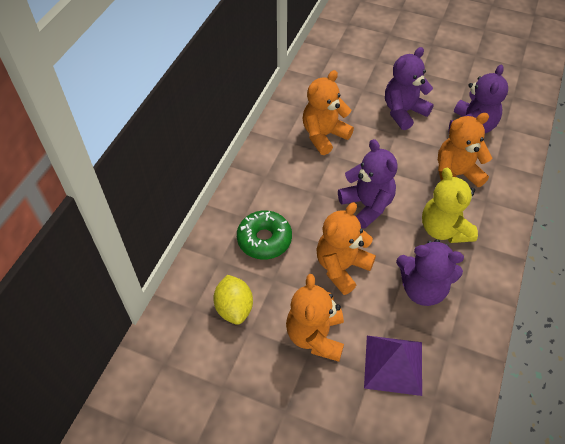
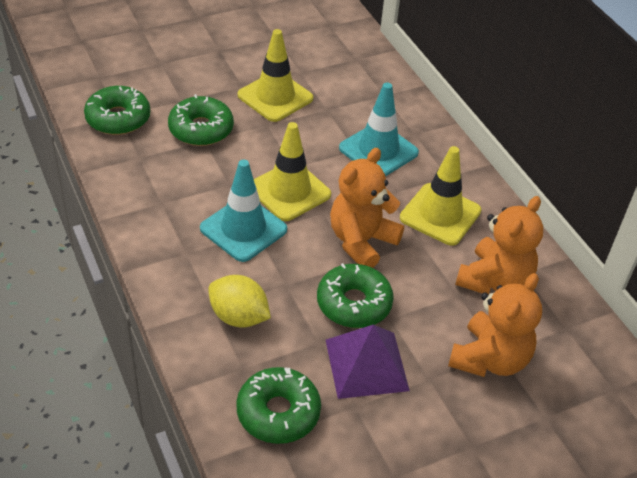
green donut: [237,210,292,260] = 1 -> [84,86,150,135] [168,94,234,146] [236,367,321,444] [317,263,394,328] = 4
orange teddy bear: [286,274,344,362] [303,70,354,155] [316,202,376,295] [438,113,492,187] = 4 -> [330,148,404,268] [448,273,542,377] [455,196,543,294] = 3
purple teddy bear: [338,139,397,229] [385,47,434,130] [396,239,464,306] [449,65,508,133] = 4 -> none = 0
turquoise traffic cone: none = 0 -> [200,160,287,262] [339,82,419,176] = 2
yellow teddy bear: [422,168,478,243] = 1 -> none = 0
yellow traffic cone: none = 0 -> [238,29,313,122] [254,122,331,221] [400,146,481,246] = 3

